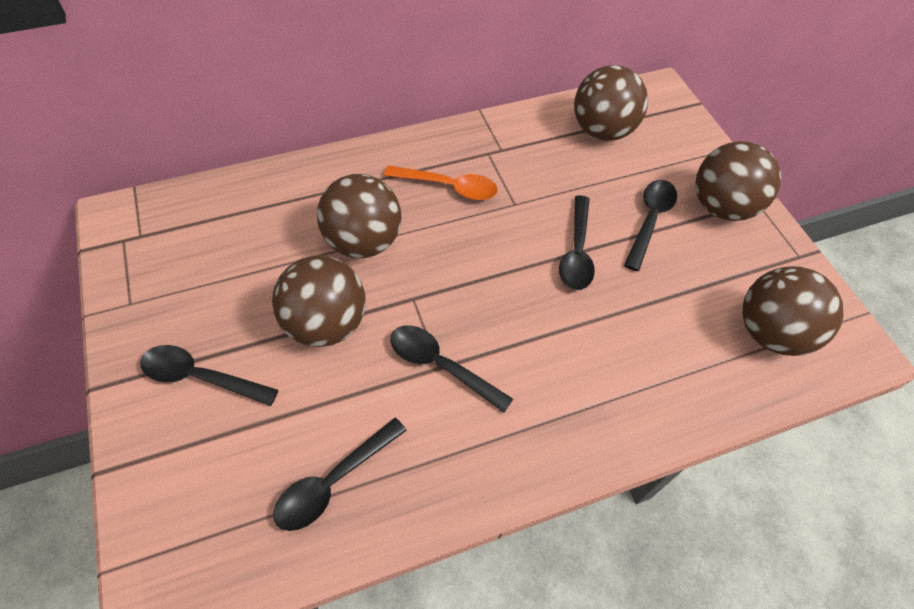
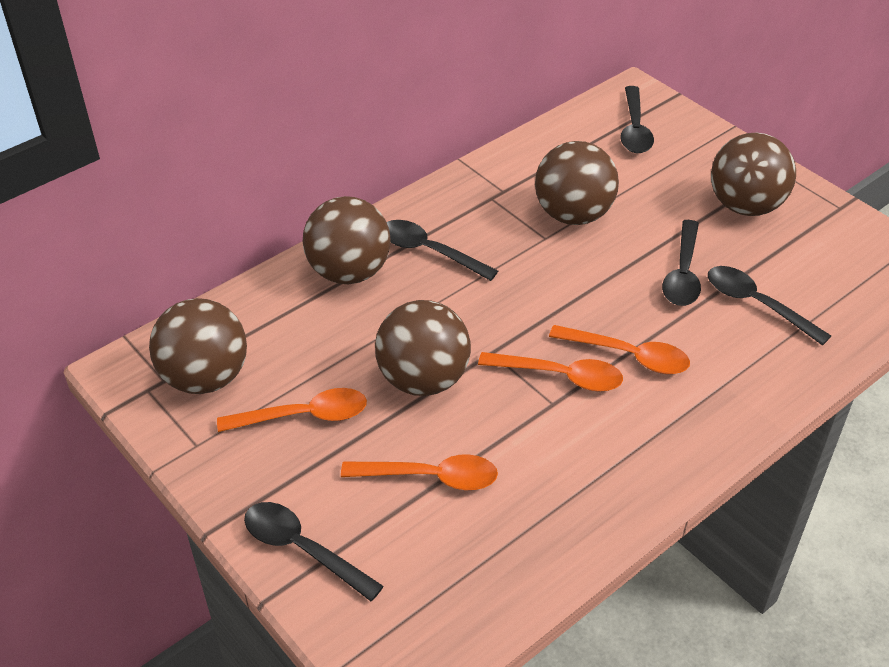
orange spoon: [384,166,498,200] = 1 -> [217,388,367,432] [341,454,498,490] [478,352,623,392] [549,325,690,374] = 4

